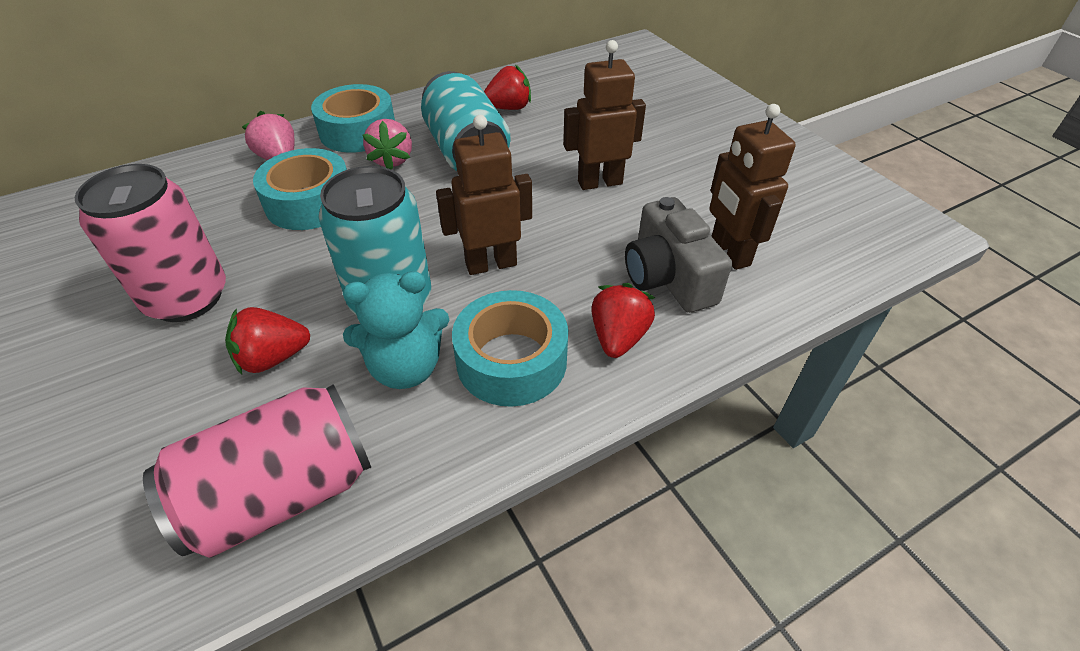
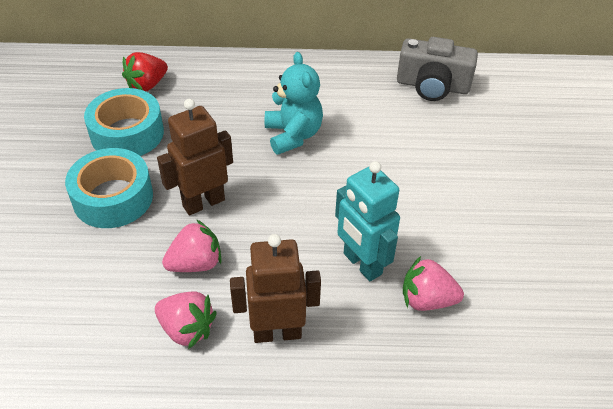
brown robot: [436,115,532,275] [563,40,646,190] [709,104,796,270] = 3 -> [157,99,233,215] [230,234,321,343] = 2
pink can: [74,164,226,322] [143,384,371,558] = 2 -> none = 0
pink strawberry: [242,111,295,160] [362,119,412,169] = 2 -> [155,292,217,349] [162,219,222,272] [403,256,464,311] = 3
red strawberry: [225,307,310,375] [484,65,531,110] [591,283,655,358] = 3 -> [122,52,168,92] = 1
turquoise can: [318,166,431,315] [421,71,510,171] = 2 -> none = 0
turquoise robot: none = 0 -> [335,161,400,281] = 1
turquoise tape: [253,148,347,230] [311,84,395,153] [452,290,568,407] = 3 -> [65,148,153,228] [84,88,164,156] = 2

